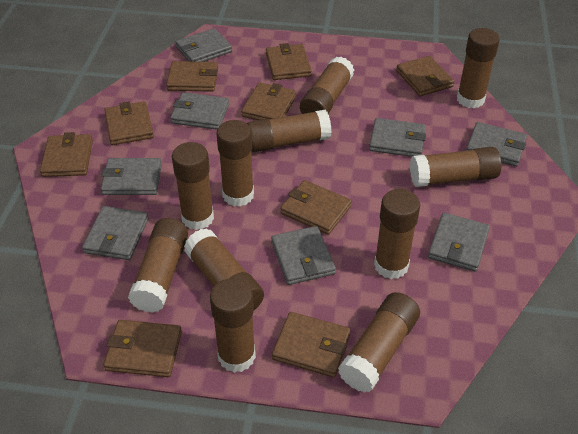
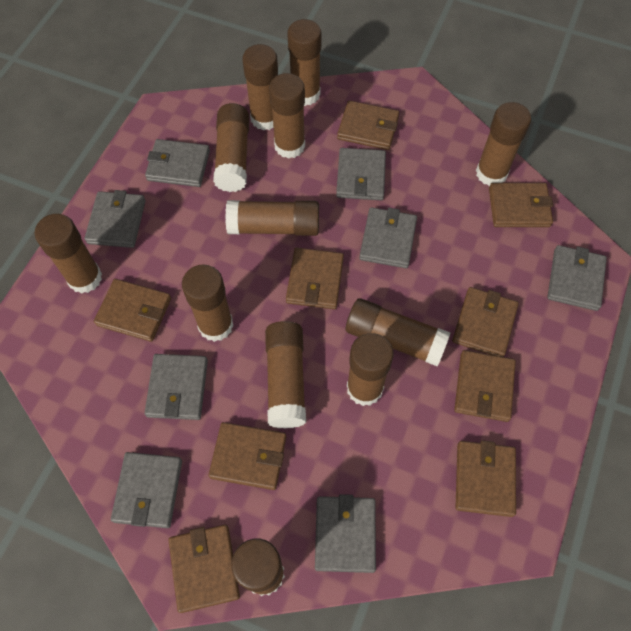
brown glue stick: [128,218,188,313] [172,142,214,230] [184,228,264,310] [210,278,256,373] [216,120,254,207] [247,110,332,152] [300,56,354,114] [338,292,420,393] [374,189,420,279] [410,147,501,187] [457,28,500,108] = 11 -> [35,214,102,294] [182,264,233,342] [213,103,249,192] [225,200,319,236] [231,538,285,596] [243,44,278,130] [265,321,306,429] [269,73,305,159] [287,19,322,106] [346,298,450,367] [347,333,394,406] [476,102,531,186] = 12

